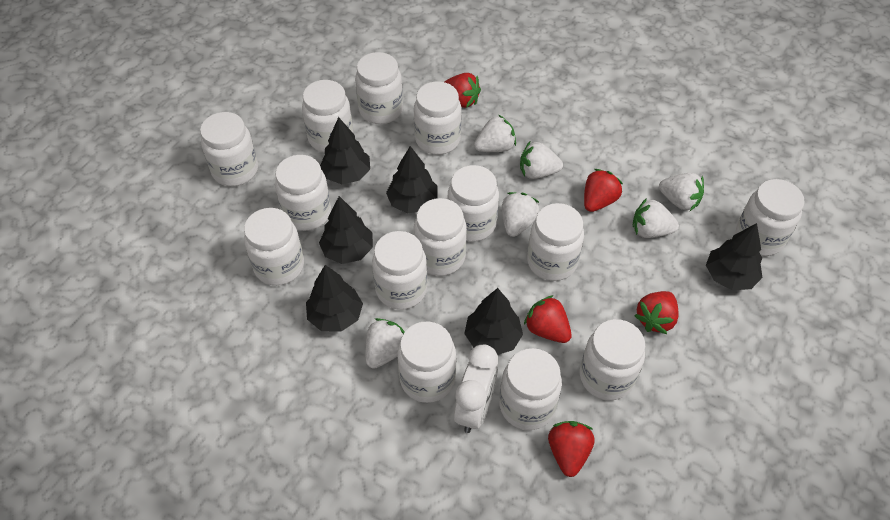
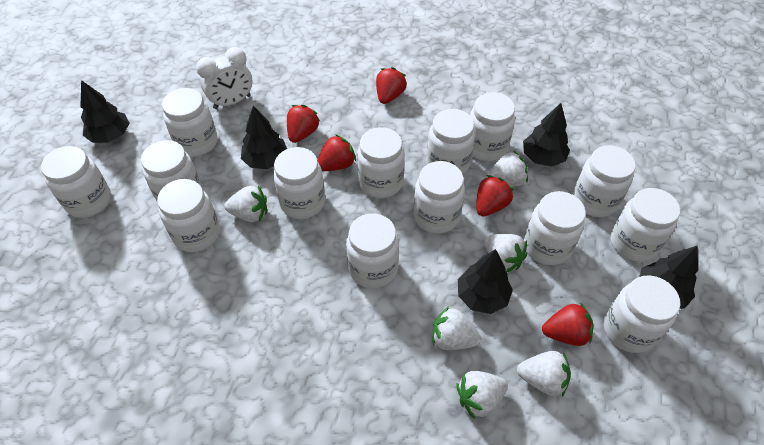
black tree: [306,265,363,332] [319,196,373,264] [320,117,370,184] [386,146,438,213] [464,288,523,355] [706,223,762,290] = 6 -> [80,80,129,143] [241,106,287,169] [458,249,513,314] [523,103,570,167] [639,245,698,309] = 5

